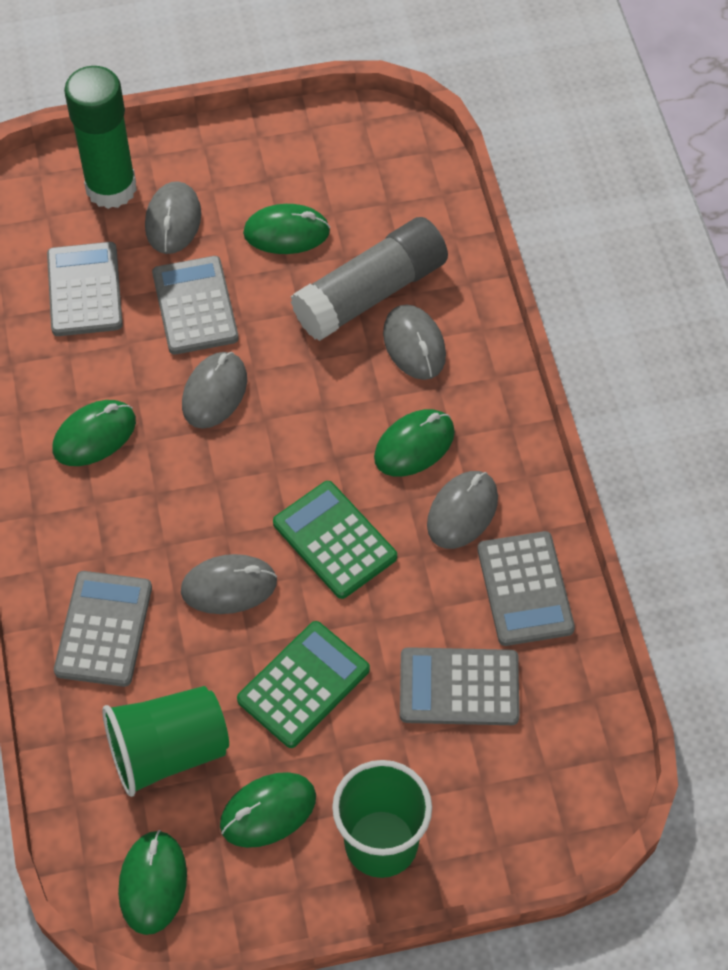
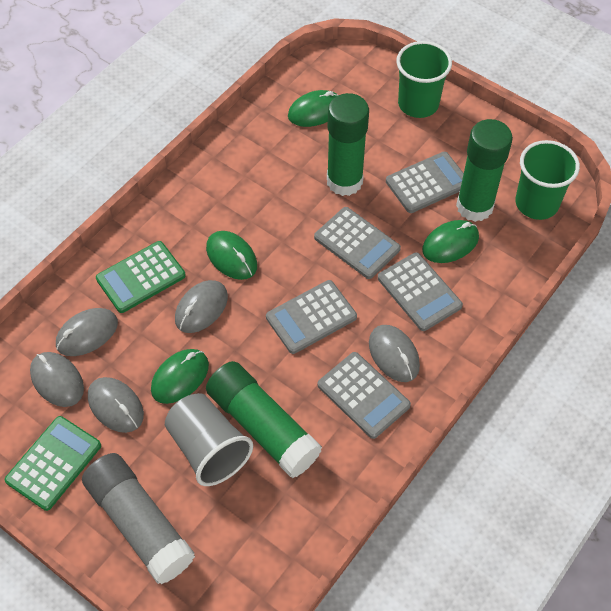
green glue stick: [64,66,137,209] = 1 -> [206,361,322,478] [327,93,369,196] [456,119,513,222] = 3
green mouse: [53,400,136,466] [118,830,187,935] [220,772,316,848] [243,204,330,254] [374,409,455,477] = 5 -> [151,349,209,404] [206,231,257,280] [288,90,338,127] [422,220,479,263] = 4
grey cup: none = 0 -> [165,393,253,486] = 1

